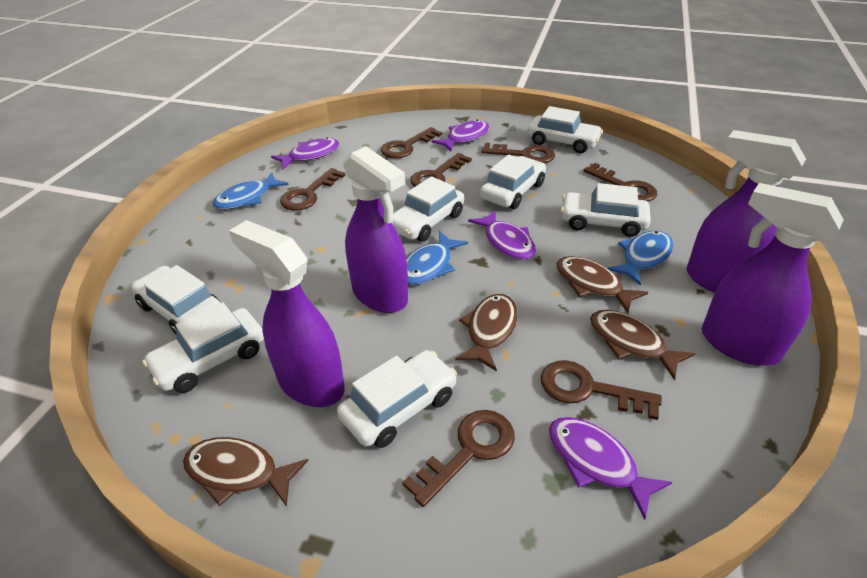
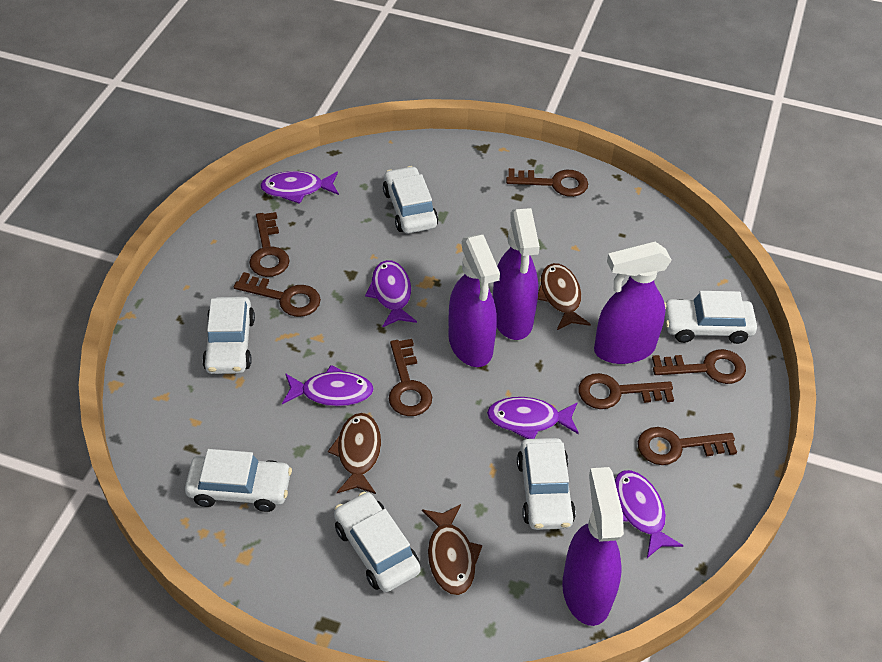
blue fish: [213,172,289,209] [406,231,468,285] [607,231,673,286] = 3 -> none = 0
brown fish: [183,437,309,507] [455,294,518,371] [556,256,648,313] [590,310,695,380] = 4 -> [328,413,381,494] [422,504,482,595] [538,263,591,330] = 3
purple fish: [271,137,339,169] [432,119,489,151] [468,210,536,260] [549,417,672,520] = 4 -> [260,171,339,204] [282,365,374,406] [365,260,417,327] [487,397,579,439] [615,470,684,558] = 5
white car: [131,265,221,334] [142,302,264,393] [337,350,457,448] [392,176,464,242] [480,154,546,209] [528,106,603,153] [561,183,651,237] = 7 -> [185,449,292,512] [202,297,255,374] [334,492,421,592] [383,166,438,234] [517,438,576,530] [664,291,757,344] = 6

